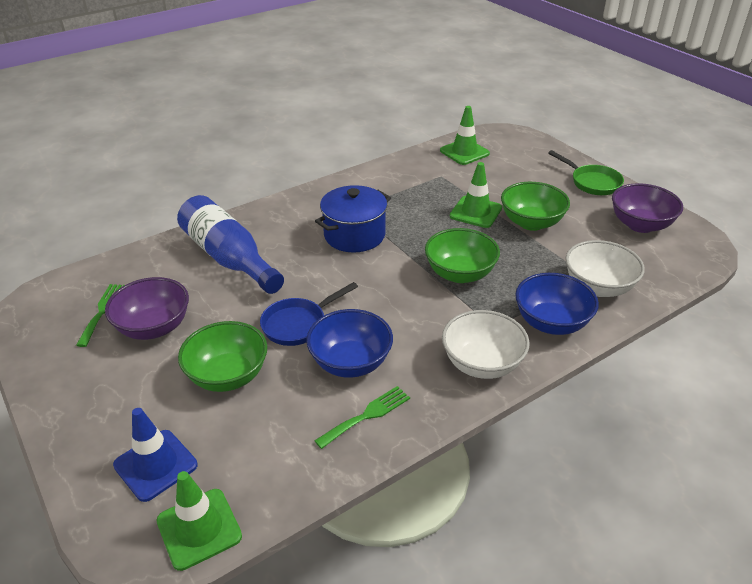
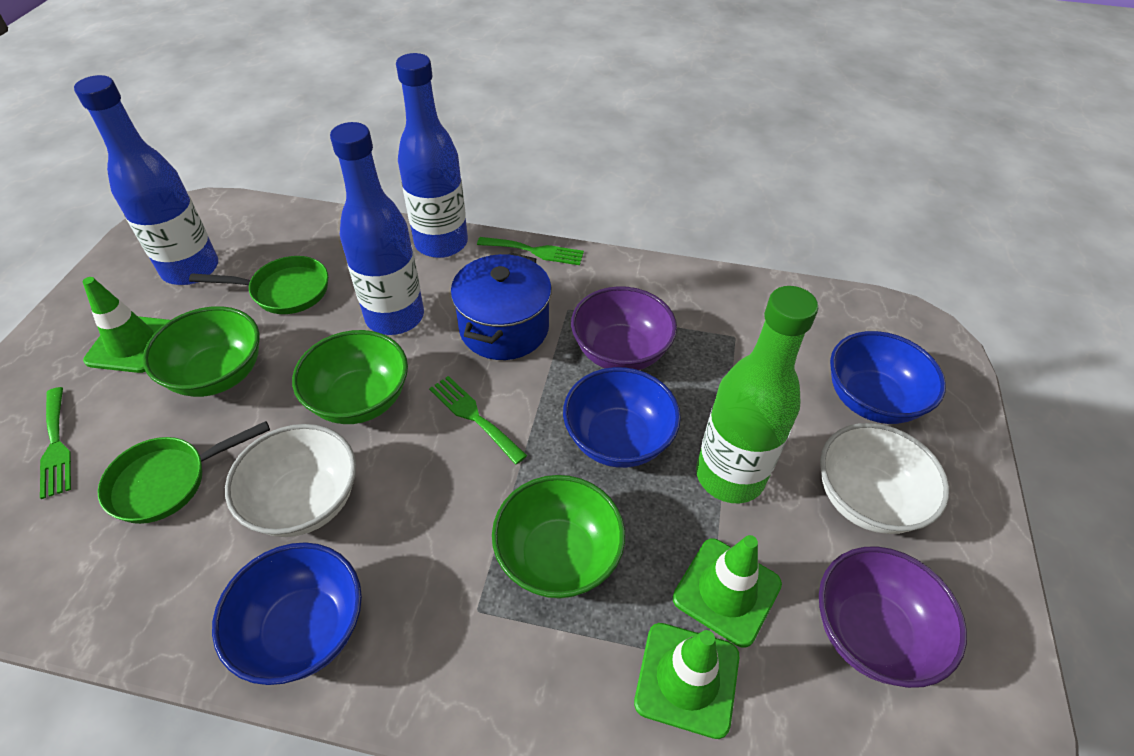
blue bottle: [177,195,284,294] = 1 -> [74,75,218,285] [330,122,424,335] [396,53,468,258] = 3
blue bowl: [306,309,393,378] [515,273,599,335] = 2 -> [212,542,362,685] [563,367,681,468] [830,331,946,424] = 3
blue pan: [260,282,358,346] = 1 -> none = 0
blue traffic cone: [113,408,197,502] = 1 -> none = 0
green bottle: none = 0 -> [696,286,818,503] = 1
green fork: [76,284,124,347] [314,386,410,449] = 2 -> [40,387,71,499] [429,376,527,465] [477,237,584,265] = 3
green pan: [548,150,624,195] = 1 -> [98,421,270,524] [189,256,328,314] = 2

